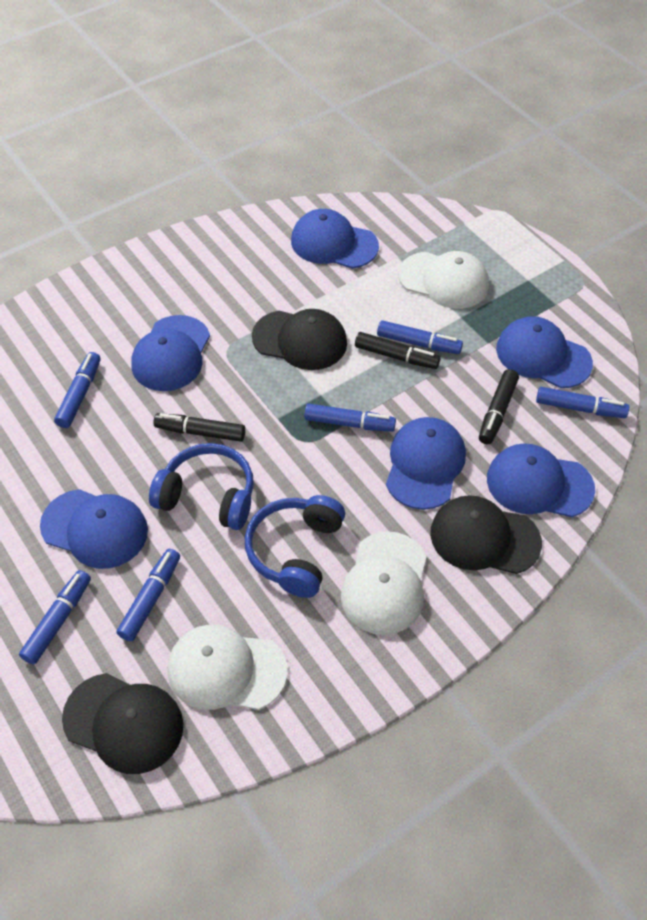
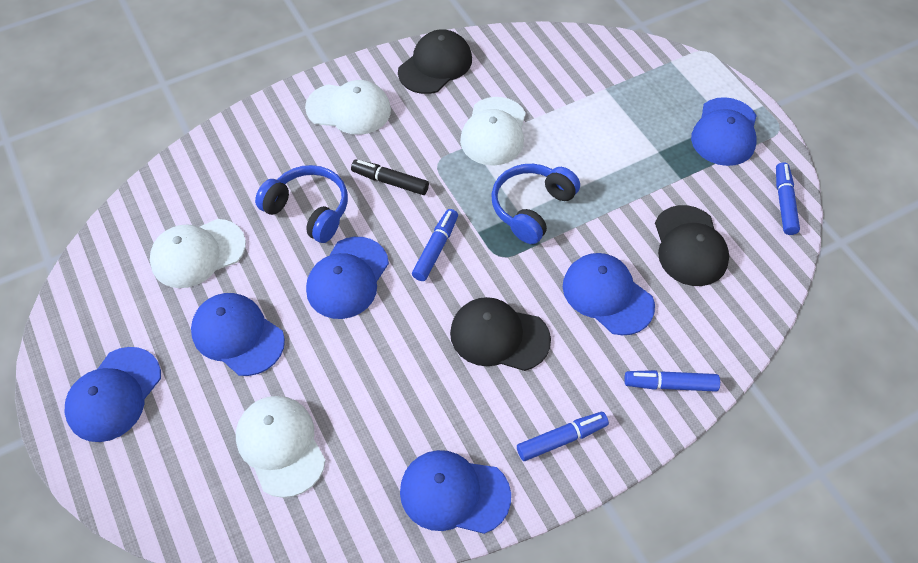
black marker: [153,413,245,442] [355,332,441,369] [479,369,519,444] = 3 -> [351,159,429,195] = 1
blue marker: [19,570,91,664] [54,352,101,428] [117,549,180,641] [304,403,396,432] [377,320,463,354] [536,387,629,418] = 6 -> [412,209,458,281] [517,412,609,461] [624,370,720,392] [776,162,800,235] = 4
white cap: [168,625,288,710] [341,531,427,635] [398,251,489,309] = 3 -> [150,219,246,288] [236,396,326,498] [305,80,391,135] [460,97,526,165] = 4

